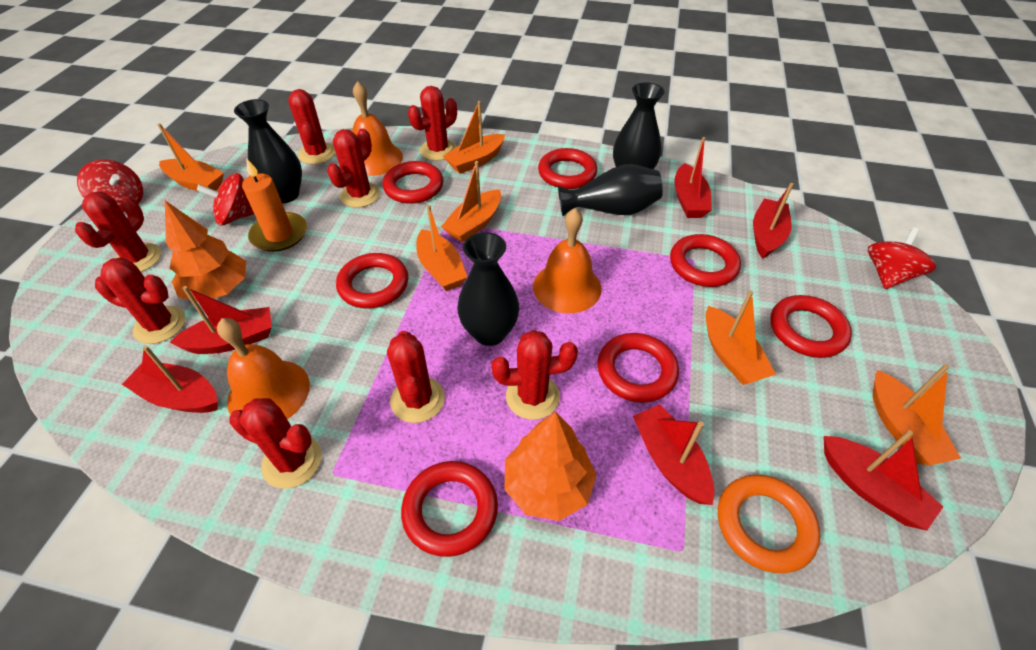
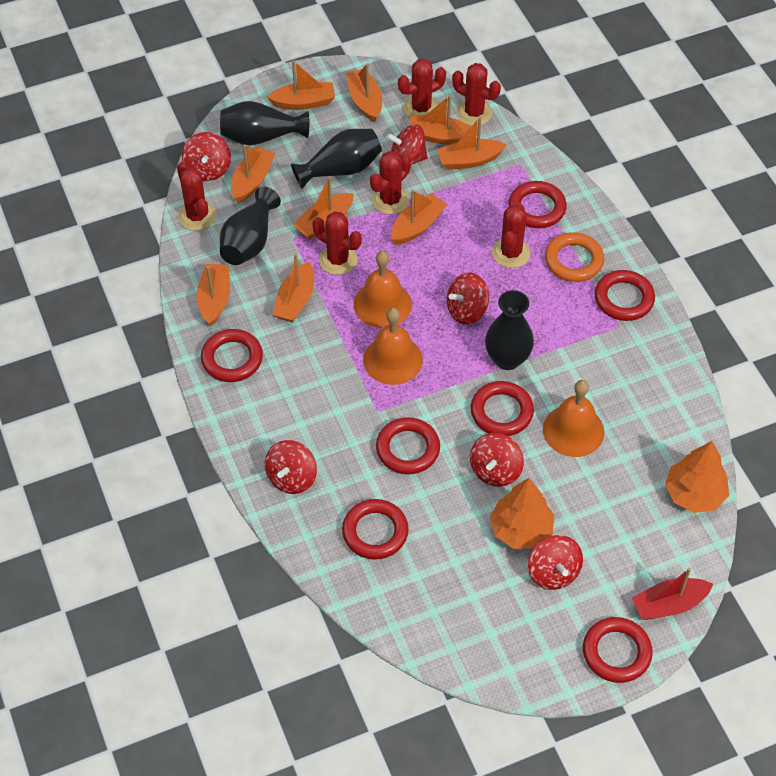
orange boat: [158,123,224,191] [416,205,467,291] [441,161,501,242] [443,101,505,174] [705,290,776,385] [873,364,961,465] = 6 -> [196,264,230,326] [231,144,275,203] [267,60,335,110] [272,254,314,323] [293,177,354,239] [346,64,382,122] [391,190,447,245] [409,95,471,145] [437,117,507,170] = 9
orange candle: [242,159,307,252] = 1 -> none = 0
red boat: [122,345,218,413] [169,286,272,354] [633,404,714,505] [674,137,712,218] [753,183,794,259] [824,430,943,531] = 6 -> [632,568,713,620] = 1
red cactus: [75,192,161,272] [95,257,186,344] [229,398,322,489] [288,89,336,164] [327,128,380,208] [387,331,445,423] [408,86,457,161] [491,330,578,420] = 8 -> [177,162,216,231] [313,211,362,275] [370,151,411,214] [398,58,446,118] [452,63,501,126] [492,203,530,268] = 6
red spinning top: [77,160,143,212] [197,173,254,225] [868,228,936,289] = 3 -> [182,132,231,181] [265,440,317,494] [386,124,428,165] [447,273,489,325] [470,433,524,487] [528,535,583,590] = 6

